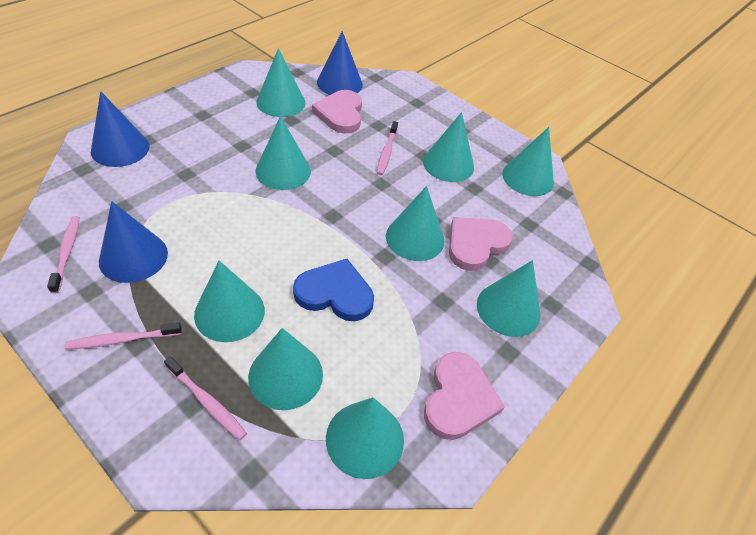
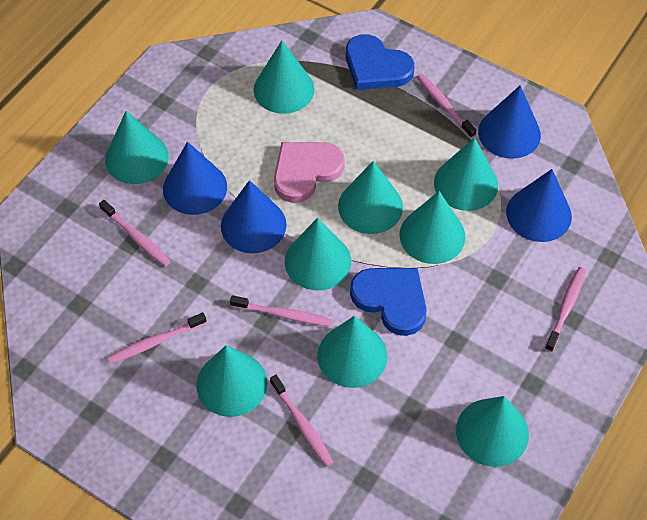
blue cone: [91,91,149,167] [99,201,168,283] [317,31,363,95] = 3 -> [163,142,227,215] [221,180,286,253] [478,85,541,159] [506,169,572,242] = 4
blue heart: [293,259,374,321] = 1 -> [346,34,414,90] [350,268,427,336] = 2
pink heart: [312,90,362,133] [424,352,505,440] [449,217,513,271] = 3 -> [274,142,345,203] = 1
pink toothbrush: [47,216,80,293] [64,322,182,350] [164,356,247,440] [377,121,398,175] = 4 -> [99,200,171,267] [108,313,207,364] [230,295,332,327] [270,375,334,467] [417,73,476,138] [545,267,586,352] = 6

